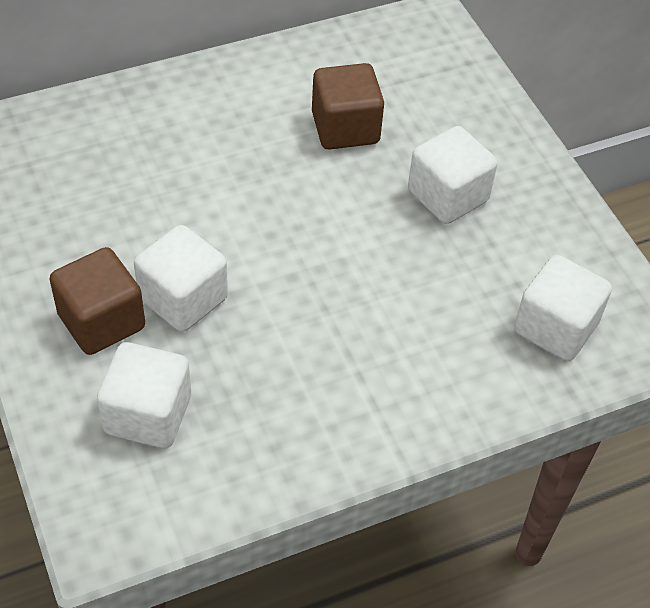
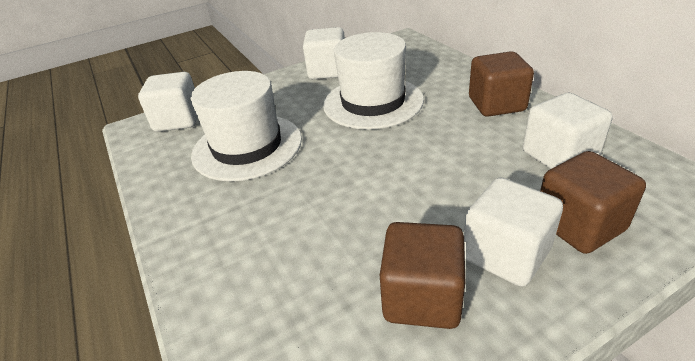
brown cube: [50,247,145,355] [312,63,384,150] = 2 -> [380,222,465,329] [469,51,534,117] [540,151,646,254] = 3
white hat: none = 0 -> [191,71,302,181] [323,32,424,129] = 2

